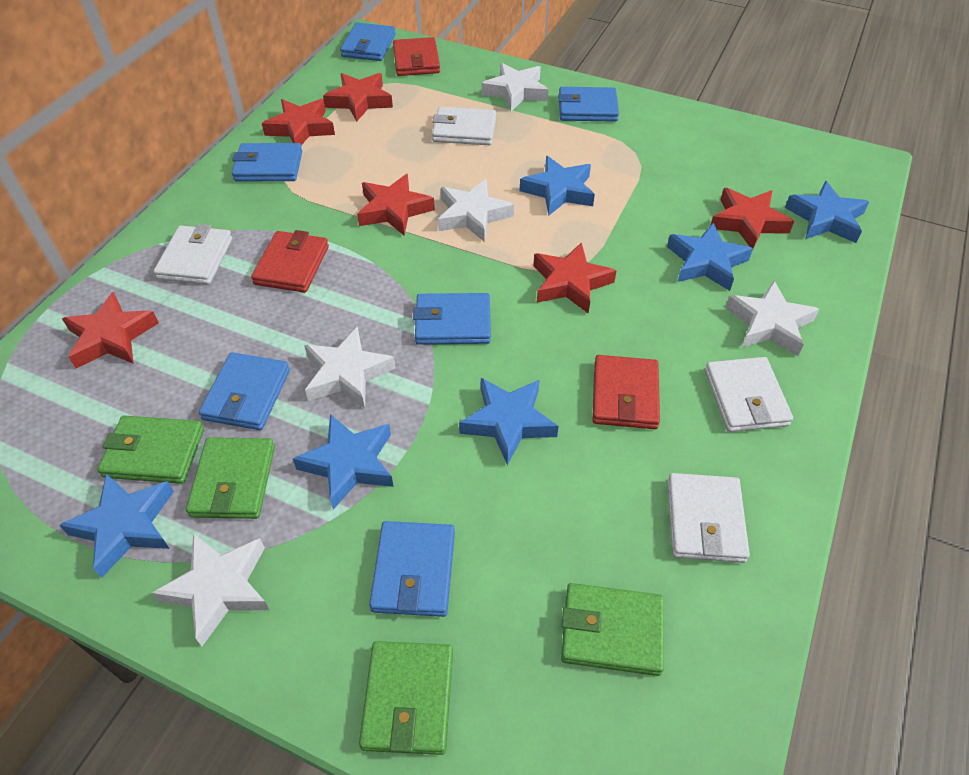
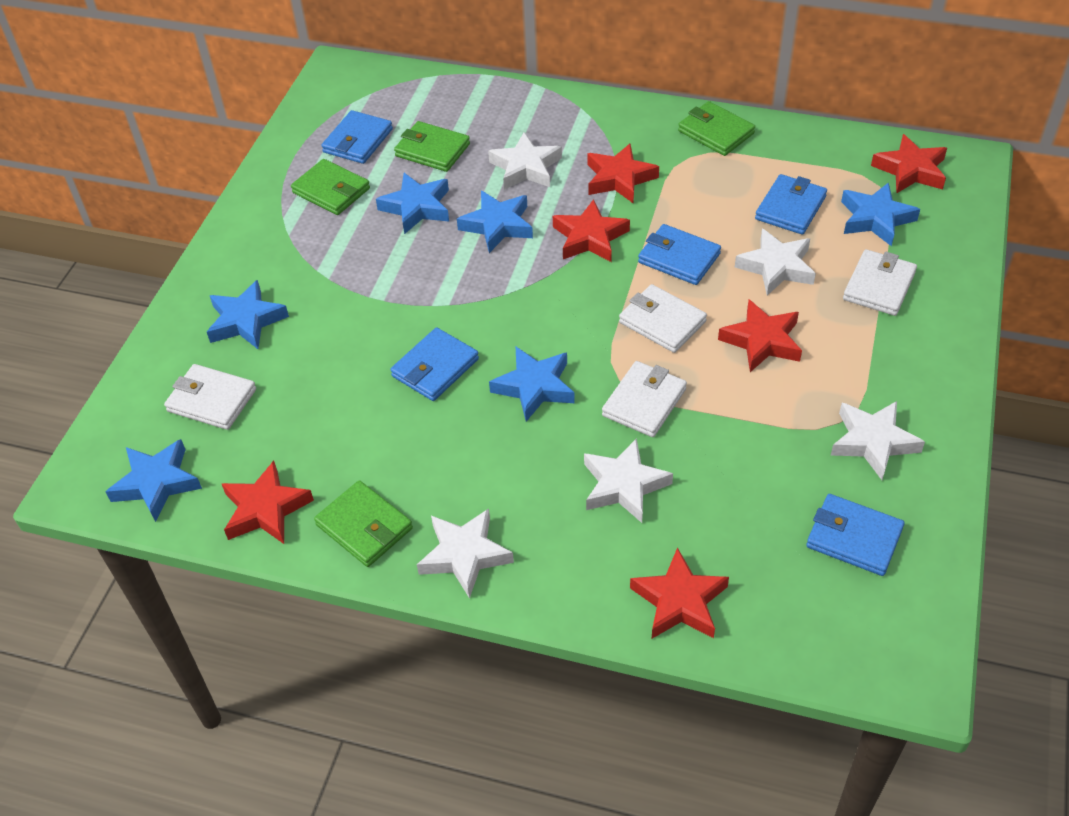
blue wallet: [199,352,290,430] [232,143,302,182] [340,23,395,61] [369,521,455,617] [413,293,491,345] [558,87,619,122] = 6 -> [321,110,393,164] [390,327,479,401] [638,224,721,285] [755,174,827,235] [806,494,904,576] = 5
red wallet: [251,230,329,293] [393,37,440,76] [592,355,660,429] = 3 -> none = 0

